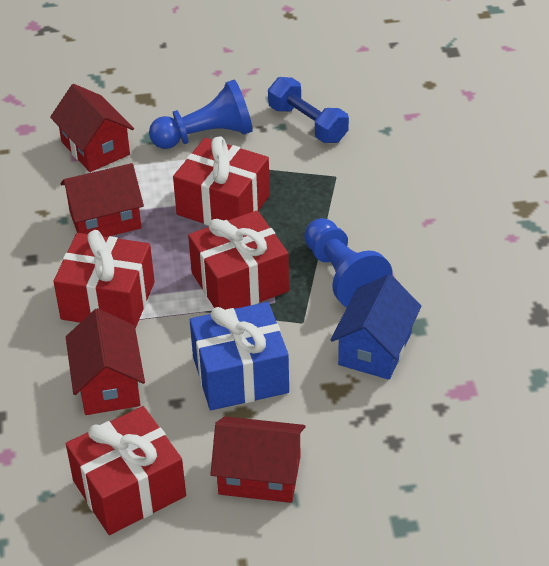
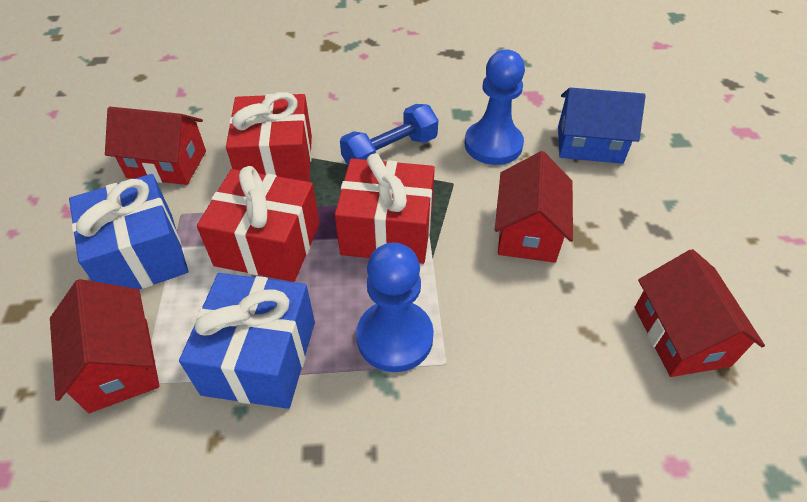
blue gift: [190,302,289,410] = 1 -> [69,174,188,289] [179,273,315,409] = 2
red gift: [53,230,155,329] [66,406,186,535] [173,136,270,226] [188,211,289,310] = 4 -> [197,166,320,282] [226,92,312,182] [335,153,435,264] = 3

